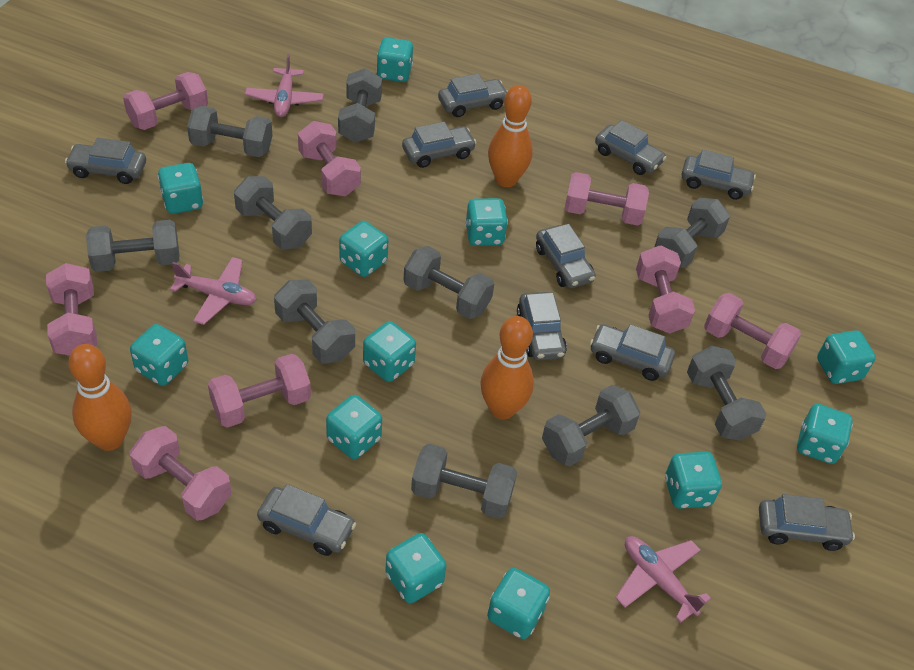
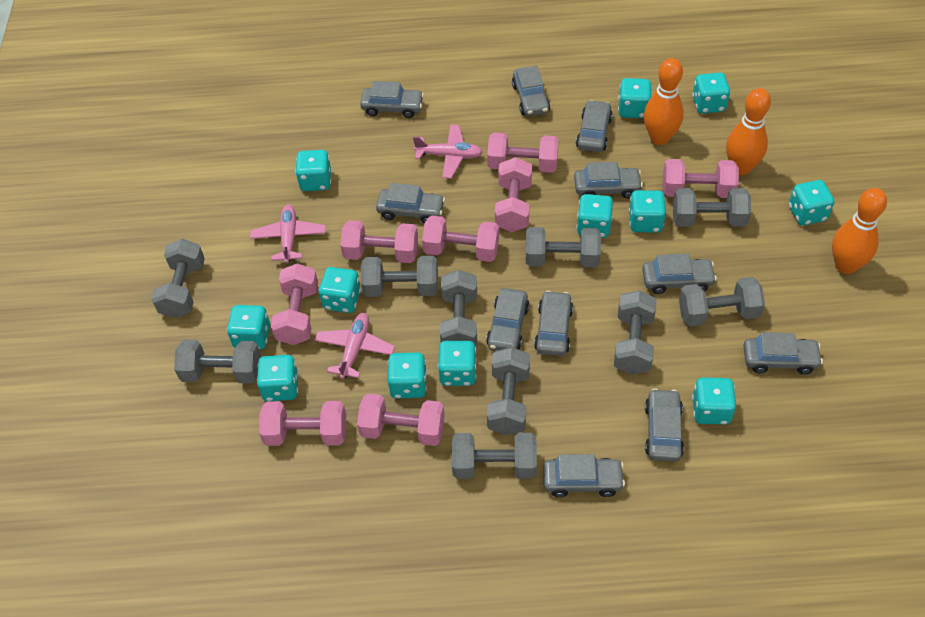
grey car: [65,138,146,184] [257,484,356,556] [402,122,476,168] [438,74,508,117] [517,292,567,360] [536,224,596,288] [590,324,675,381] [595,120,667,175] [682,149,756,200] [759,494,855,551] = 10 -> [360,81,424,118] [376,183,445,223] [486,288,529,351] [512,66,550,116] [534,290,573,356] [543,454,625,498] [574,162,643,199] [576,100,613,152] [642,253,717,294] [645,388,684,462] [743,332,823,375] = 11

